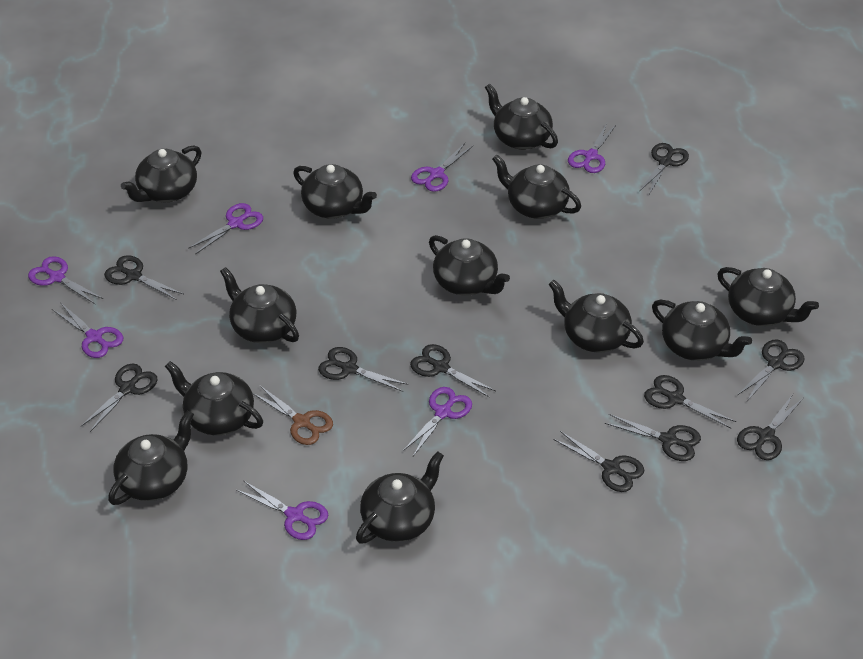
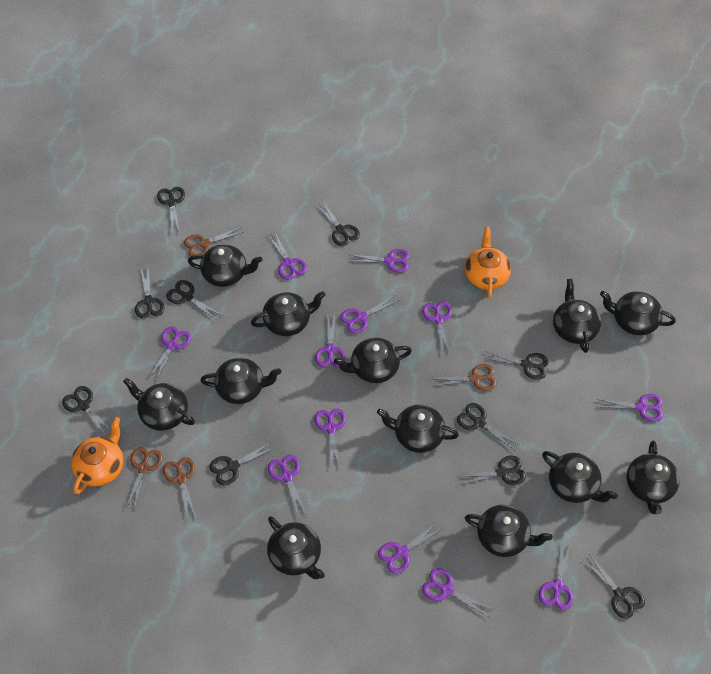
brown scissors: [252,386,333,445] = 1 -> [125,447,163,510] [163,457,196,520] [184,227,244,256] [432,364,497,391] = 4
orange teapot: none = 0 -> [71,417,123,494] [464,227,511,298] = 2
purple scissors: [28,256,103,305] [52,303,123,358] [188,203,263,255] [236,481,328,540] [403,387,472,456] [411,143,473,192] [568,124,616,173] = 7 -> [148,327,191,381] [268,233,307,280] [268,455,306,518] [314,408,346,469] [315,313,345,367] [340,295,400,334] [348,249,409,273] [378,522,444,574] [422,301,452,354] [422,568,493,617] [539,543,573,610] [596,394,663,422] = 12

